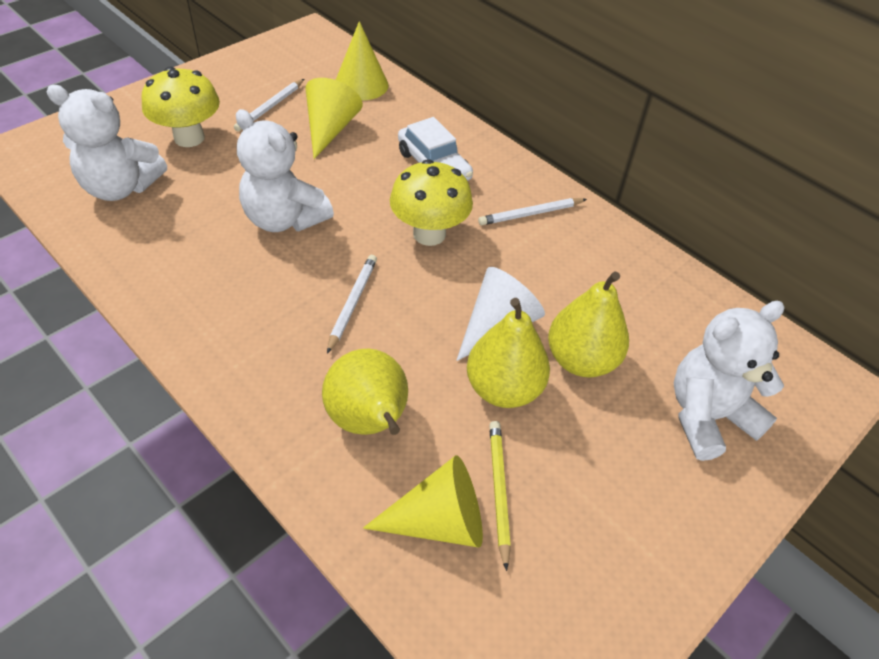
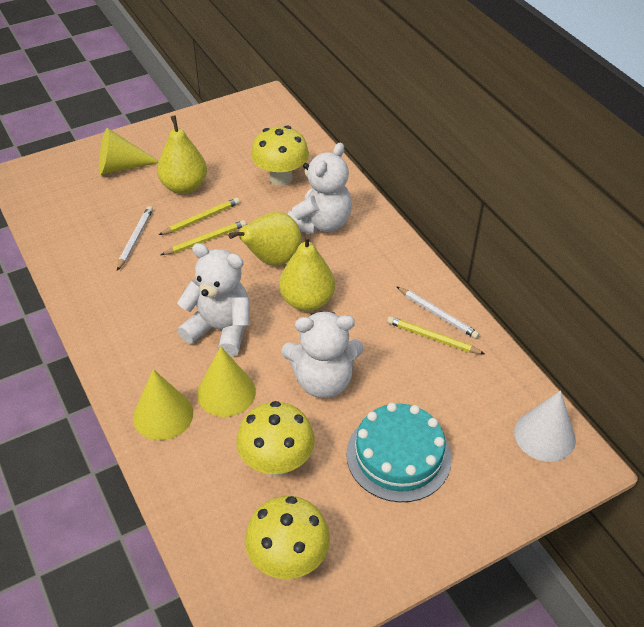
turquoise cake: none = 0 -> [346,403,452,502] = 1
white car: [398,117,473,181] = 1 -> none = 0
white pencil: [234,79,304,132] [327,255,377,354] [478,198,587,225] = 3 -> [117,206,153,271] [396,286,480,339] = 2
yellow mushroom: [142,67,220,147] [390,159,473,246] = 2 -> [236,401,315,477] [245,496,330,579] [251,126,309,186] = 3
yellow pencil: [489,421,511,571] = 1 -> [159,198,240,235] [161,220,246,255] [387,316,485,354] = 3

